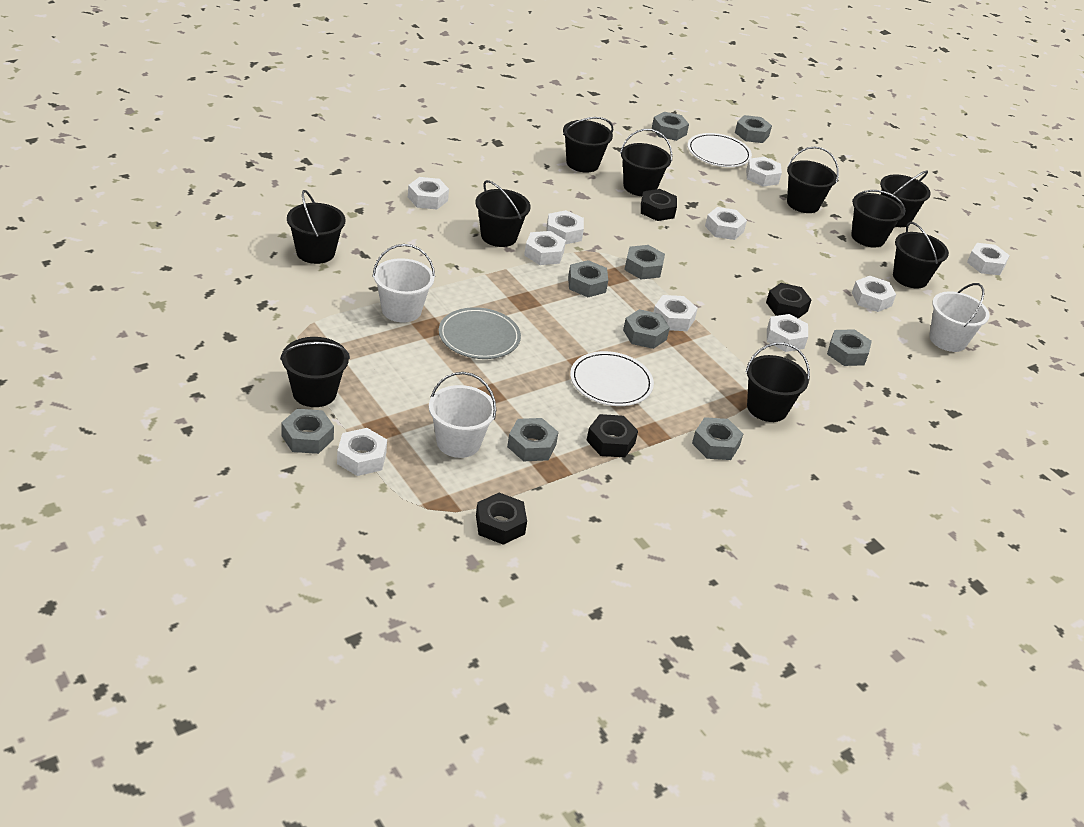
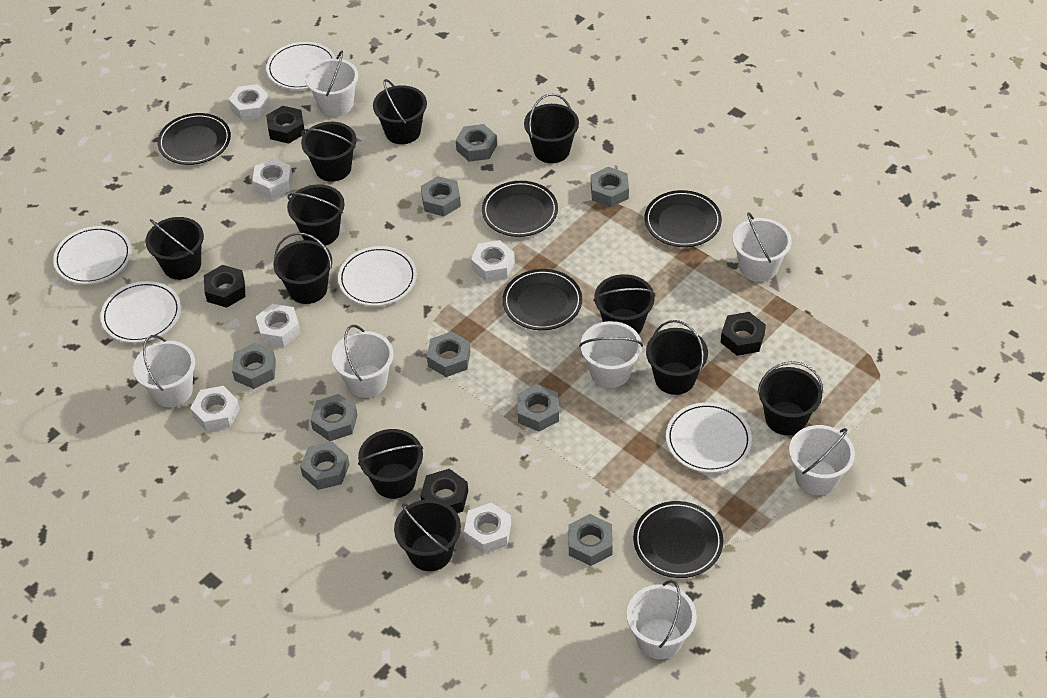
black bucket: [280,337,350,407] [287,190,345,264] [476,180,530,247] [563,117,613,173] [620,129,672,196] [746,342,810,422] [787,147,839,213] [851,190,906,248] [880,171,931,227] [893,222,949,289] = 10 -> [145,217,204,280] [273,233,332,304] [287,184,345,246] [301,122,357,182] [358,429,423,499] [373,79,427,144] [394,499,461,571] [524,93,579,163] [593,274,655,334] [646,320,708,395] [757,361,823,435] = 11
black plate: none = 0 -> [157,113,231,165] [482,181,558,237] [502,269,582,330] [633,501,723,578] [645,190,722,247] = 5
grey plate: [439,307,521,359] = 1 -> none = 0
white bucket: [372,244,435,323] [429,372,496,458] [929,283,990,352] = 3 -> [133,335,195,407] [305,50,358,116] [332,325,394,398] [579,321,643,388] [627,580,697,659] [733,212,791,282] [789,425,855,495] = 7
white nut: [337,428,387,476] [408,177,449,209] [524,231,566,265] [547,210,584,244] [654,295,698,331] [705,207,747,240] [746,157,782,187] [767,314,808,352] [852,276,896,312] [967,243,1010,275] = 10 -> [190,386,240,431] [228,84,271,121] [252,158,293,199] [256,304,301,347] [464,503,511,554] [471,240,515,282] = 6
white plate: [570,351,654,406] [687,133,752,167] = 2 -> [53,226,131,284] [100,281,181,343] [266,42,336,90] [338,246,417,306] [666,402,752,473] = 5

